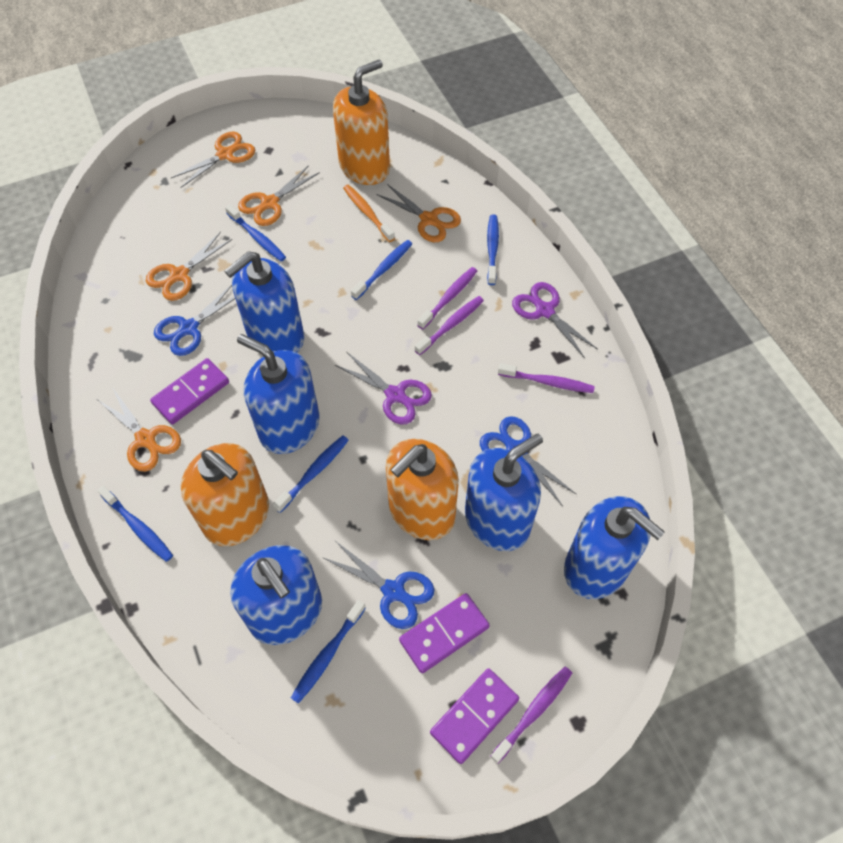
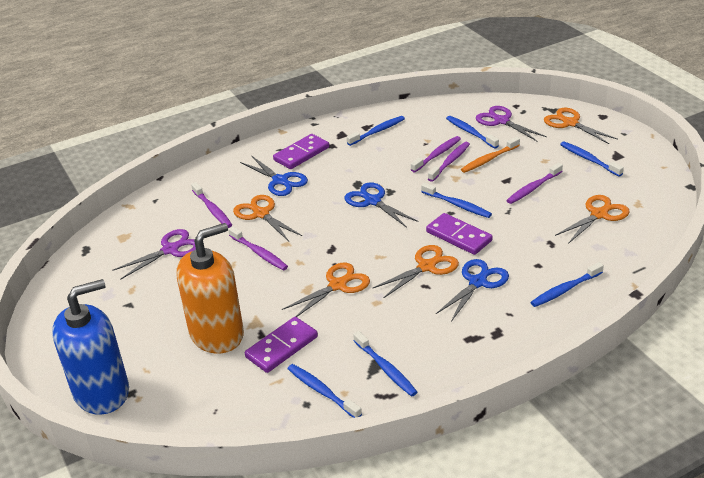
blue soap dispenser: [224,251,304,353] [230,545,322,645] [237,334,320,454] [465,434,543,551] [564,496,665,599] = 5 -> [52,279,129,415] = 1
blue toothbrush: [97,486,173,562] [225,204,286,261] [273,435,349,513] [291,600,366,704] [351,240,412,300] [487,214,499,285] = 6 -> [287,364,362,418] [347,116,405,146] [353,331,418,397] [421,182,492,218] [446,116,499,148] [530,262,604,307] [560,142,624,177] = 7
orange soap dispenser: [181,443,269,546] [333,59,390,185] [386,439,459,540] = 3 -> [176,223,244,354] = 1
purple toothbrush: [415,296,484,355] [417,267,477,330] [490,667,572,763] [498,363,595,393] = 4 -> [191,182,232,228] [228,226,288,270] [411,136,461,172] [428,142,470,182] [506,163,563,204] = 5

